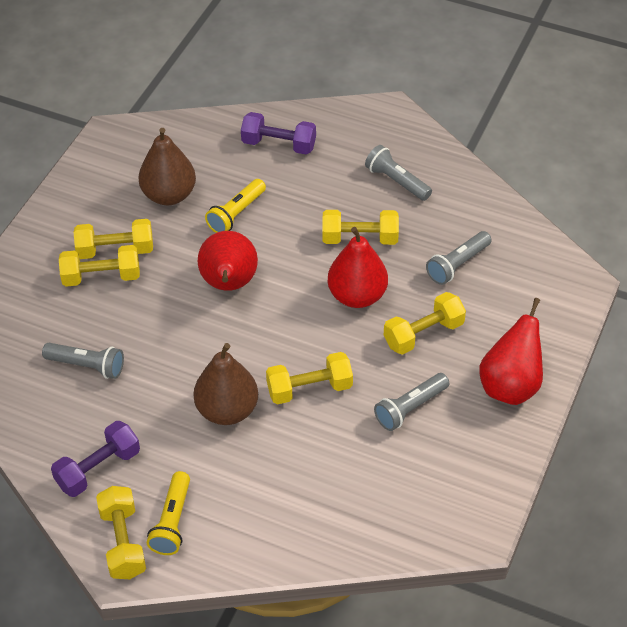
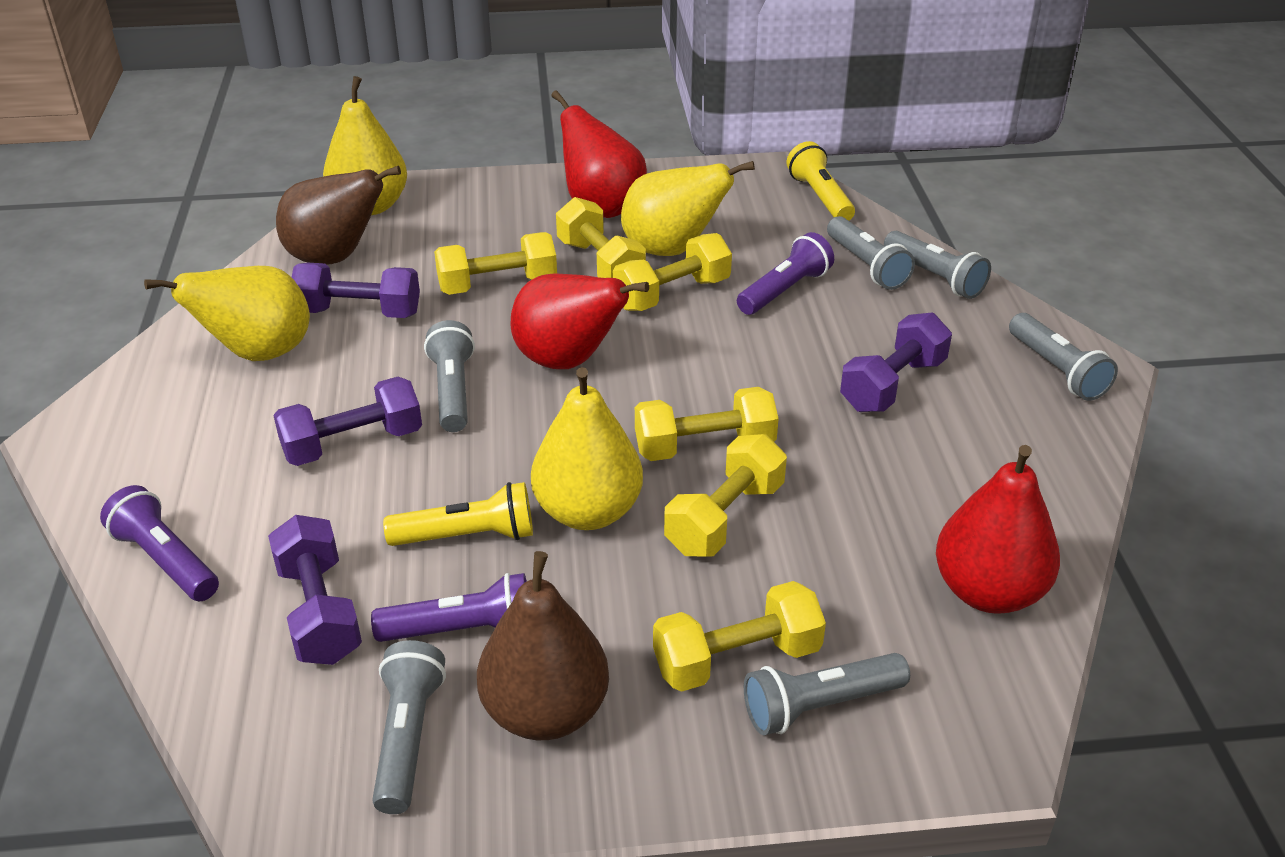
grey flashlight: [42,343,124,379] [365,145,432,201] [374,373,449,431] [426,231,491,285] = 4 -> [372,640,446,814] [424,320,475,432] [744,653,910,735] [827,216,915,290] [884,231,991,299] [1009,313,1118,401] = 6
purple dumbbell: [51,421,140,497] [241,112,316,155] = 2 -> [268,515,362,665] [273,377,422,466] [292,263,420,318] [840,313,952,412] = 4
purple flashlight: none = 0 -> [100,485,219,601] [371,573,527,642] [737,232,834,315] = 3
yellow pear: none = 0 -> [144,266,310,361] [323,76,407,215] [531,367,643,530] [621,161,755,256] = 4

